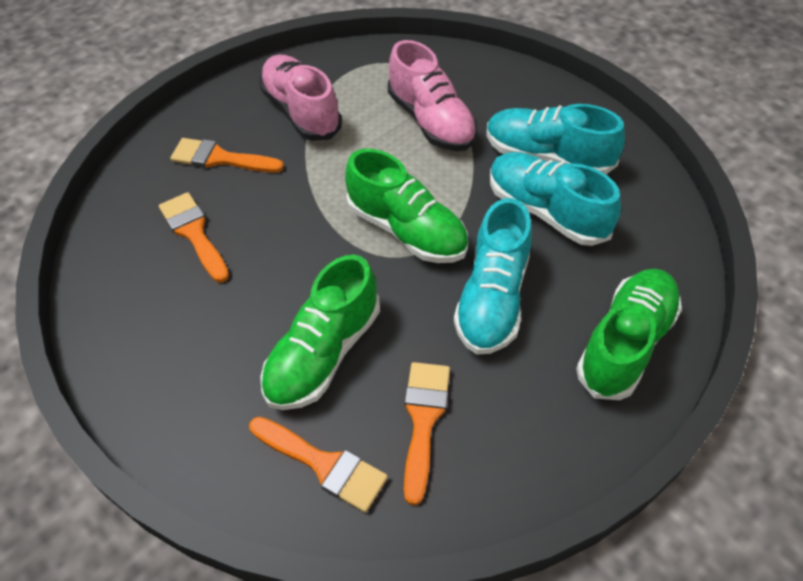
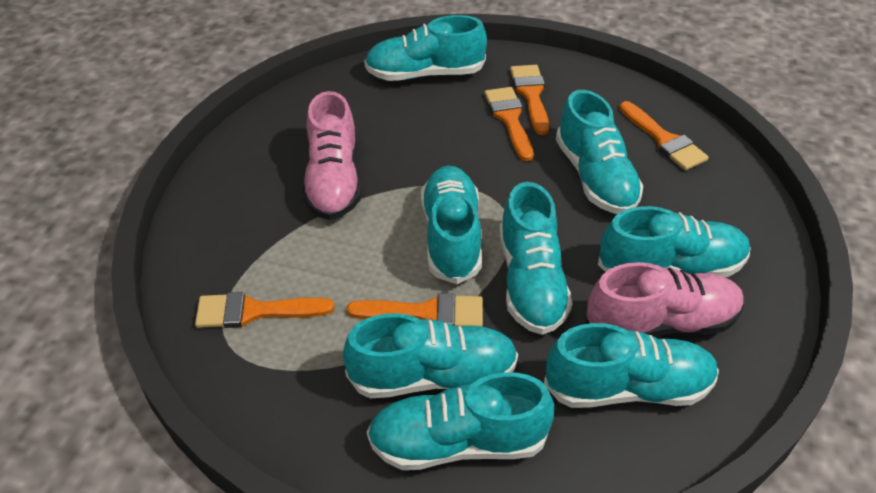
green shoe: [260,255,380,410] [345,148,468,263] [576,269,682,400] = 3 -> none = 0
orange brush: [159,192,229,283] [170,138,284,173] [249,417,388,513] [404,362,450,505] = 4 -> [195,292,334,328] [347,293,483,327] [484,87,533,161] [510,65,549,135] [620,101,709,171] = 5
turquoise shoe: [454,198,532,355] [487,104,625,175] [490,152,621,246] = 3 -> [343,313,518,398] [364,15,487,81] [367,372,554,470] [421,166,482,284] [499,182,573,335] [544,323,719,408] [556,90,643,214] [598,206,751,277] = 8

